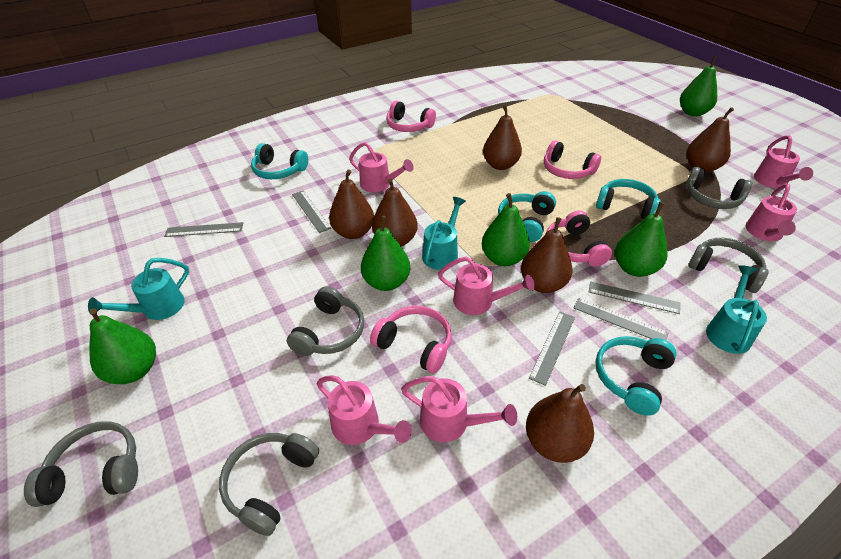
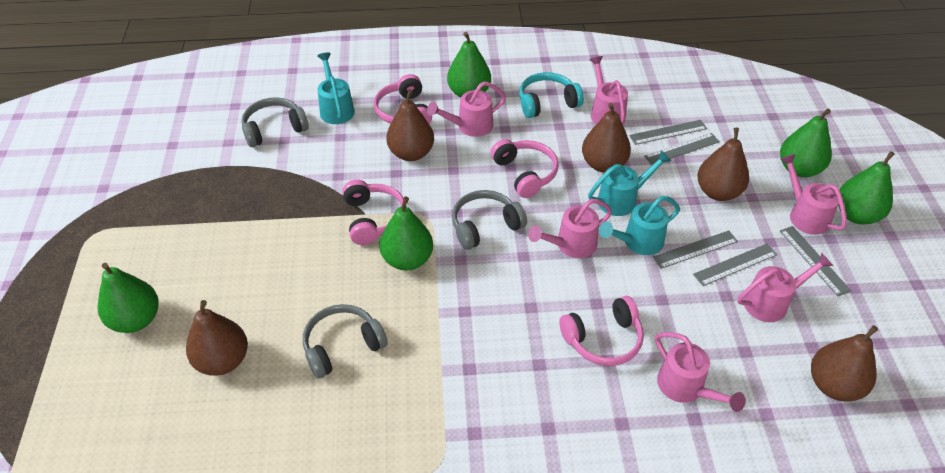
brown pear: [329,169,374,239] [372,179,418,246] [483,105,522,170] [521,217,572,293] [526,384,594,463] [687,107,734,172] = 6 -> [186,300,248,375] [386,90,434,161] [582,103,631,173] [697,128,749,201] [811,325,878,402] = 5
grey headphones: [24,421,138,507] [219,433,319,536] [287,286,364,356] [686,167,752,209] [688,238,769,293] = 5 -> [242,97,309,147] [303,304,388,378] [452,190,527,250] = 3
turquoise headphones: [251,143,308,179] [498,191,556,242] [595,336,677,416] [596,179,661,219] = 4 -> [519,72,584,118] = 1

